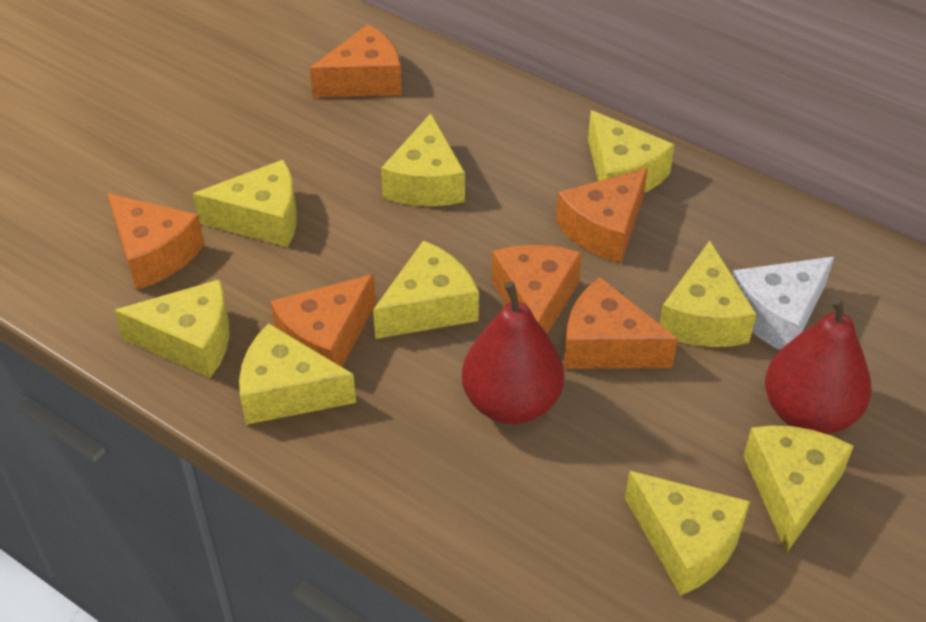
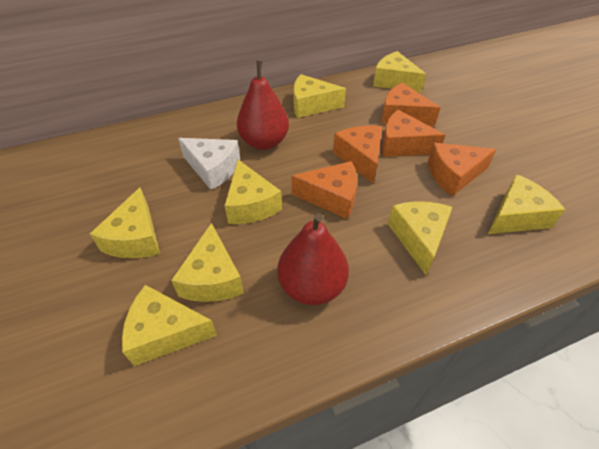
orange cheese: [107,193,205,290] [270,274,376,367] [310,24,402,98] [492,245,582,334] [556,168,648,263] [564,277,678,369] = 6 -> [292,161,357,219] [333,125,382,184] [381,82,441,127] [382,110,445,157] [428,143,497,196] = 5
yellow cheese: [114,279,229,378] [193,160,297,247] [239,323,356,425] [373,240,479,339] [381,113,465,206] [588,110,675,193] [625,471,750,596] [660,241,756,347] [743,425,854,553] = 9 -> [90,188,160,258] [122,285,217,366] [171,223,244,302] [225,160,282,224] [293,74,346,118] [373,51,426,93] [388,201,452,275] [488,174,566,234] = 8

